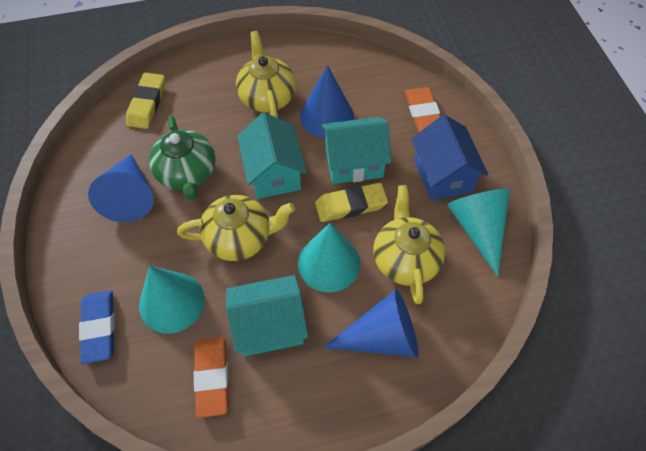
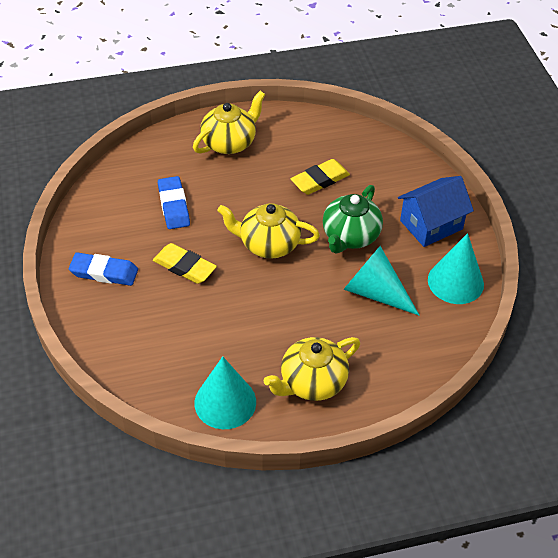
blue cone: [88,154,154,222] [300,65,354,138] [323,289,418,358] = 3 -> none = 0
blue eraser: [79,290,115,364] = 1 -> [69,253,138,286] [158,176,190,229] = 2
orange eraser: [194,337,229,418] [405,87,440,132] = 2 -> none = 0
turquoise house: [226,275,308,356] [237,113,307,199] [321,117,391,184] = 3 -> none = 0

